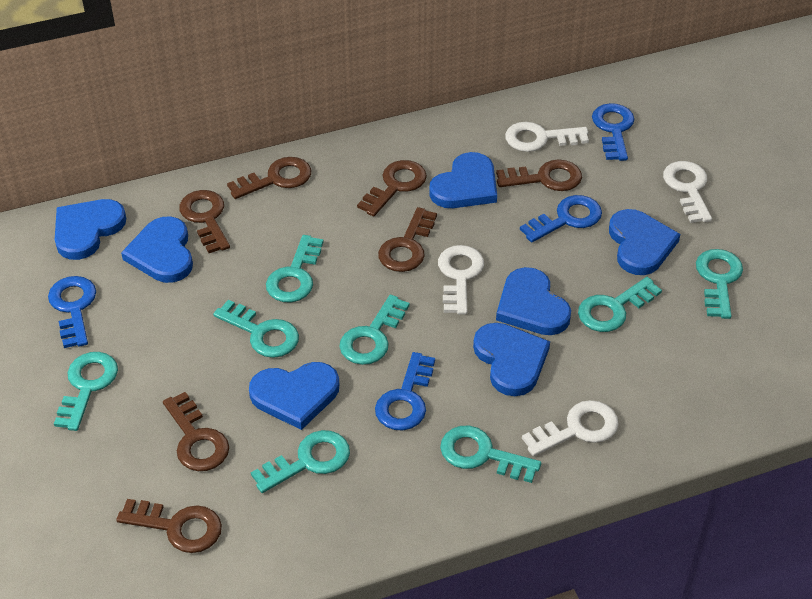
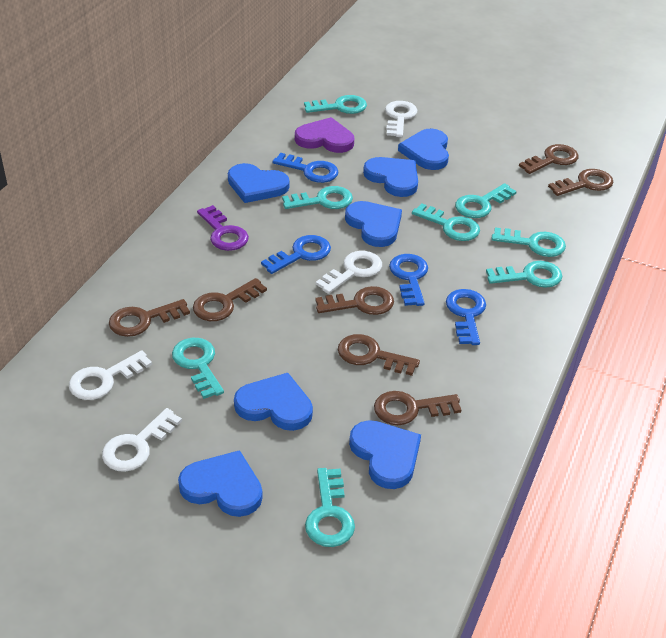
purple heart: none = 0 -> [295,117,354,153] = 1
purple key: none = 0 -> [197,205,249,251] = 1

